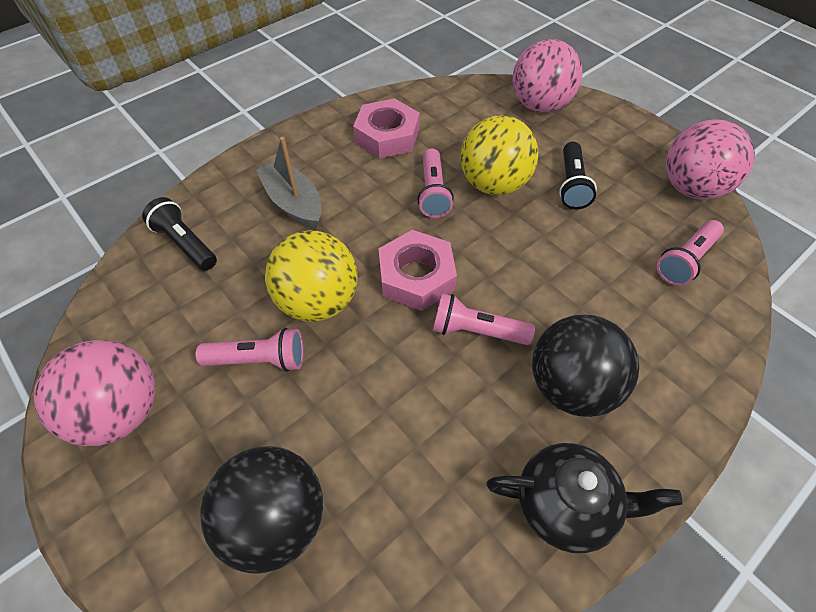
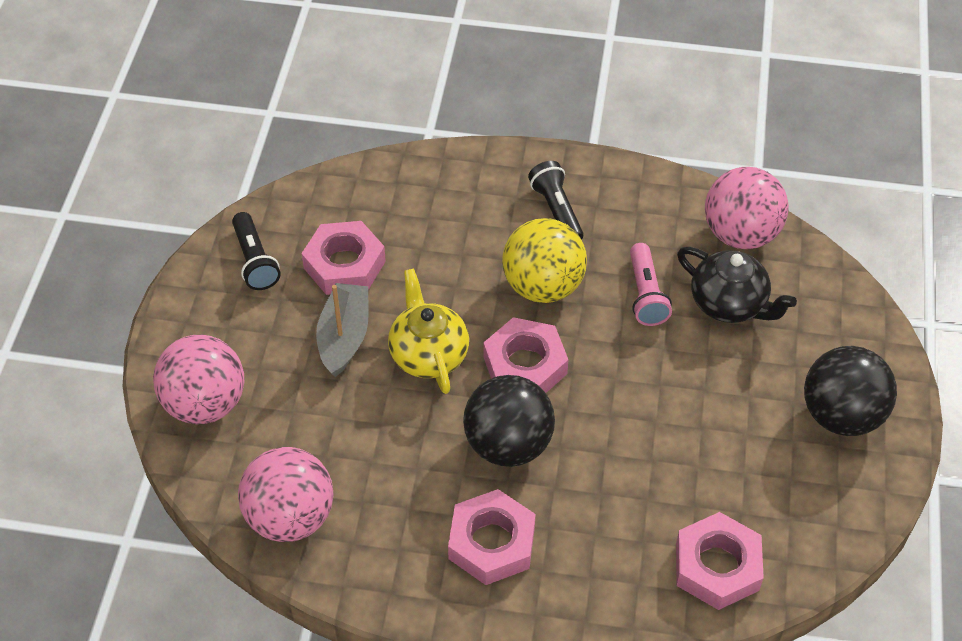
pink flashlight: [196,328,304,372] [417,149,454,218] [433,293,535,345] [657,220,724,286] = 4 -> [630,243,672,326] = 1
pink nut: [353,98,420,159] [378,230,457,311] = 2 -> [302,221,386,295] [448,489,536,585] [483,317,568,393] [676,512,764,610] = 4
yellow ball: [265,230,358,322] [460,115,539,195] = 2 -> [502,218,587,303] = 1
yellow teapot: none = 0 -> [388,268,469,394] = 1

